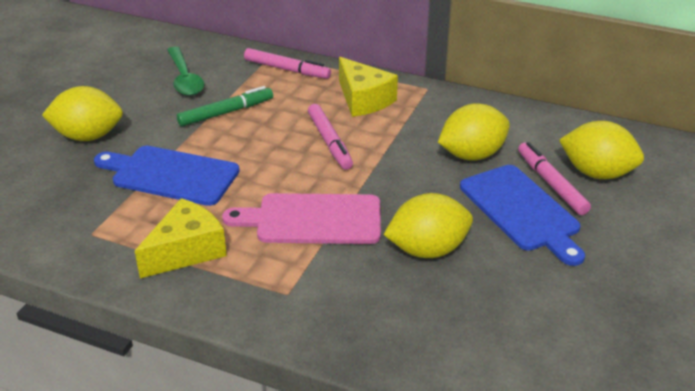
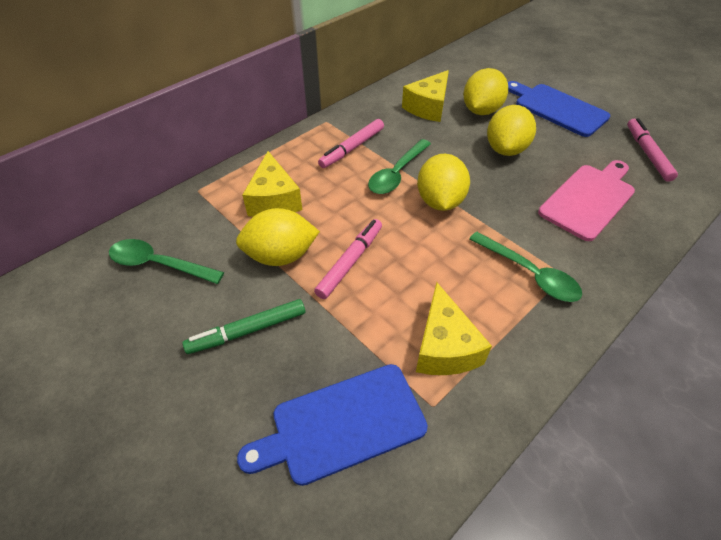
green spoon: [167,47,204,96] = 1 -> [109,239,224,284] [368,139,431,194] [469,232,582,302] = 3
yellow cheese: [135,198,227,278] [339,57,398,117] = 2 -> [242,151,302,217] [402,70,449,122] [416,282,492,375] = 3

